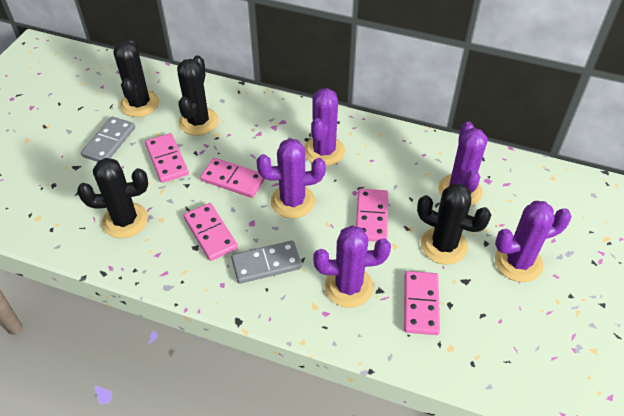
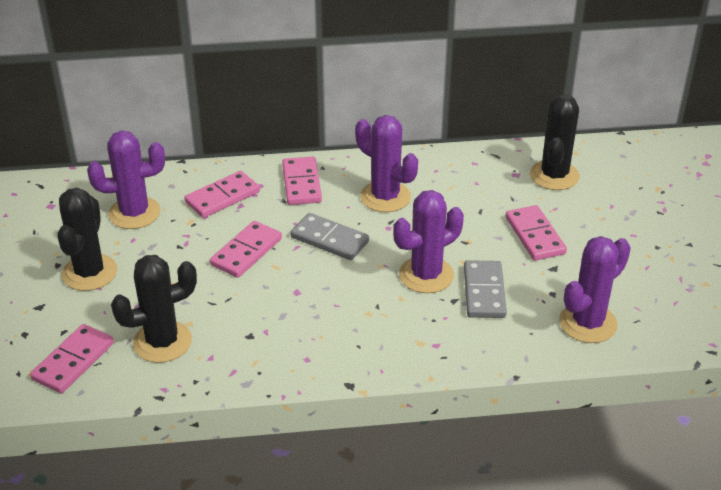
black cactus: [77,158,148,238] [113,38,159,117] [177,55,219,136] [417,183,491,265] = 4 -> [57,188,117,291] [111,255,197,363] [530,94,580,190] = 3
purple cactus: [256,138,326,218] [304,88,345,166] [313,225,391,308] [438,122,488,206] [495,201,571,282] = 5 -> [87,131,165,229] [355,115,418,212] [393,190,464,293] [559,236,631,343] = 4

